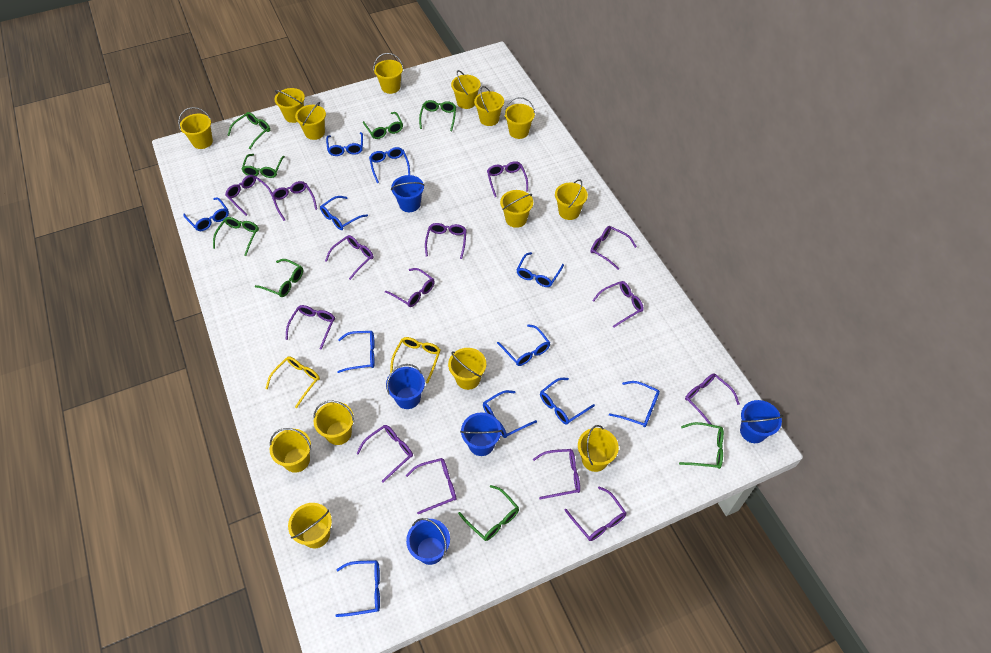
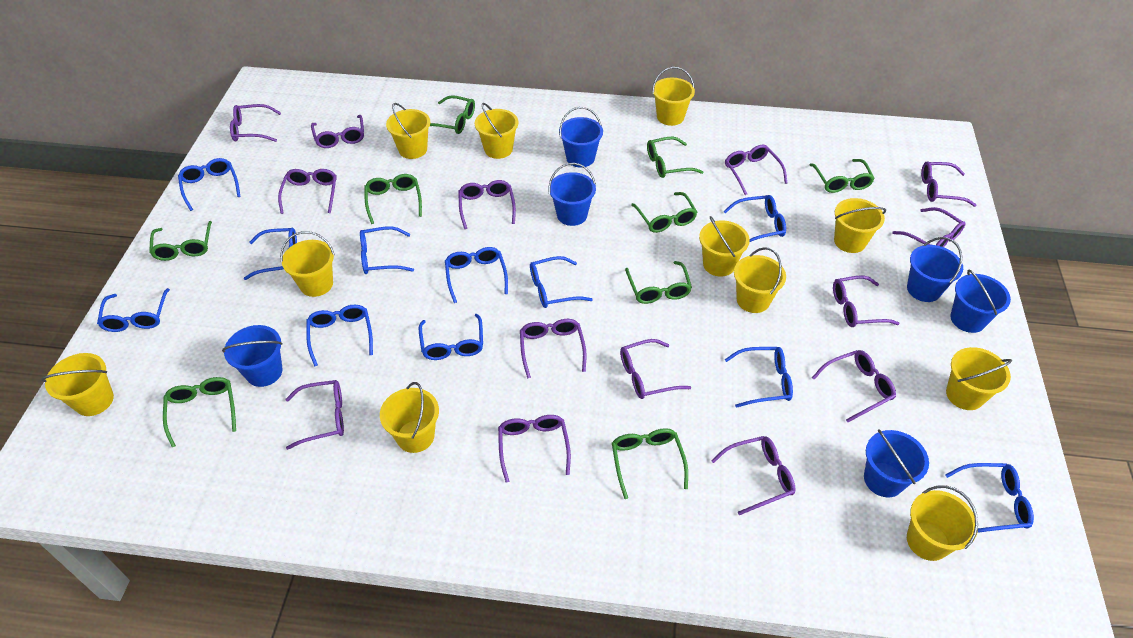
blue bucket: [386,364,425,409] [391,175,425,212] [406,518,450,565] [460,413,502,456] [740,400,783,443] = 5 -> [222,325,283,387] [548,163,596,226] [559,107,603,168] [864,429,929,497] [907,237,963,302] [950,270,1011,333] = 6
green glasses: [213,217,259,256] [227,112,270,149] [241,154,285,178] [255,259,303,297] [363,112,403,139] [419,100,456,131] [458,485,519,541] [679,422,724,469] = 8 -> [149,221,212,261] [163,377,236,447] [364,174,422,224] [430,95,475,134] [612,428,688,499] [625,261,692,304] [631,192,697,233] [647,137,703,178] [810,159,875,193] = 9
yellow bucket: [178,107,213,149] [270,428,311,473] [275,88,305,123] [288,503,332,548] [295,102,326,140] [313,401,354,445] [373,53,404,94] [448,348,486,390] [451,70,481,109] [474,86,504,126] [500,190,533,228] [504,97,535,139] [555,179,588,220] [578,425,619,472] = 14 -> [41,353,114,416] [280,231,335,297] [380,382,439,453] [386,103,430,159] [475,103,519,159] [652,67,695,126] [699,216,750,277] [734,247,786,313] [834,198,886,253] [907,486,978,561] [946,347,1012,410] = 11
yellow glasses: [266,357,320,408] [390,337,441,383] = 2 -> none = 0

